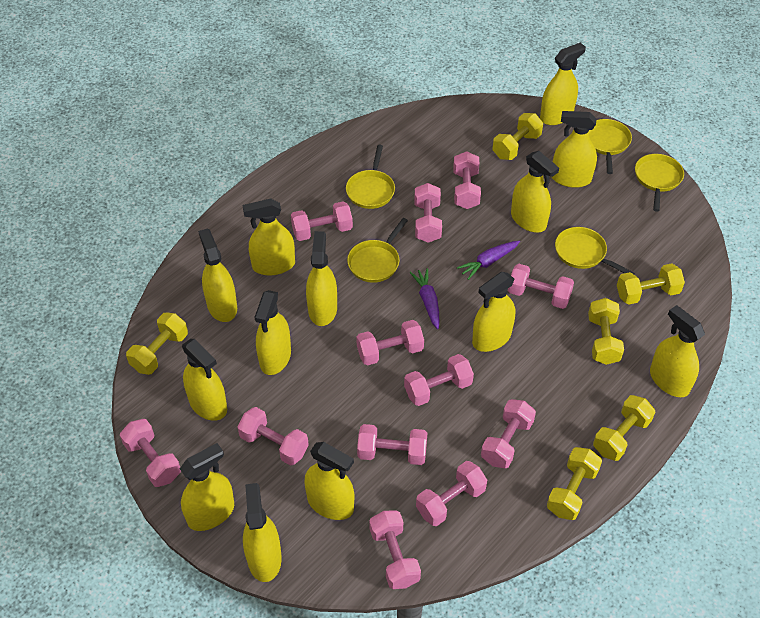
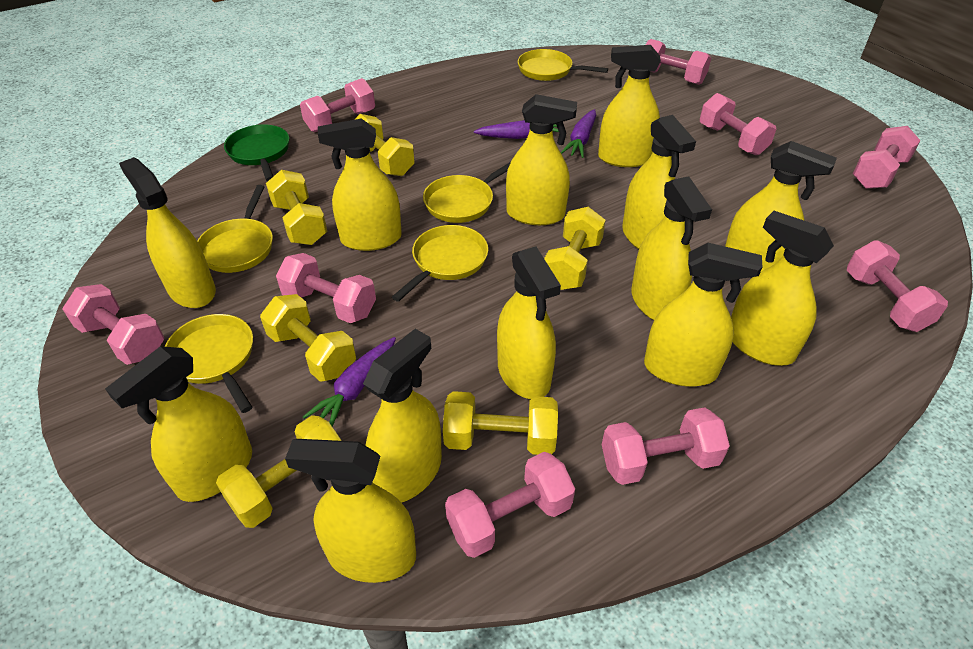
green pan: none = 0 -> [224,124,289,181] = 1
pink dumbbell: [120,419,181,487] [237,407,309,466] [291,201,353,241] [356,320,424,366] [357,424,427,465] [369,510,421,589] [404,354,474,406] [414,183,442,243] [416,461,487,526] [453,152,481,209] [481,399,536,468] [508,264,574,309] = 12 -> [62,284,164,365] [276,253,376,323] [300,78,375,132] [445,452,575,558] [602,407,730,485] [646,39,711,85] [700,93,776,155] [847,240,948,332] [853,126,921,189] = 9
purple carrot: [409,268,439,329] [457,241,520,280] = 2 -> [303,337,396,426] [474,120,559,139] [561,109,596,158] = 3

